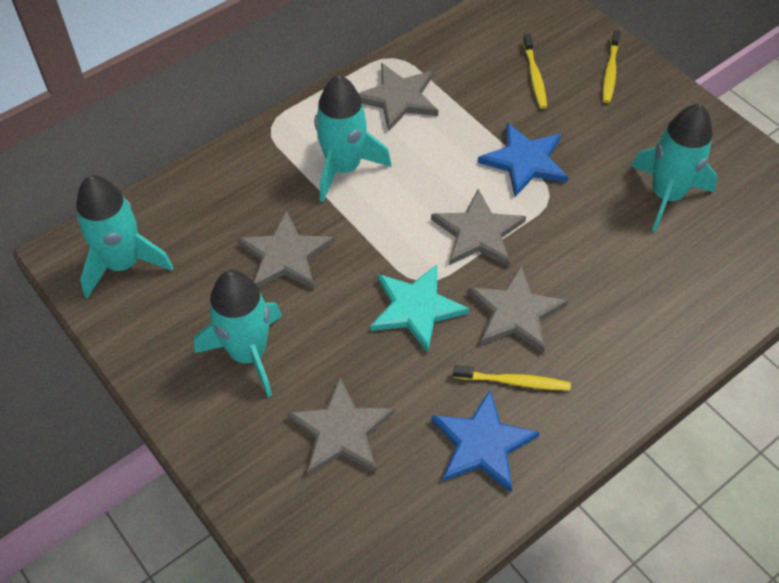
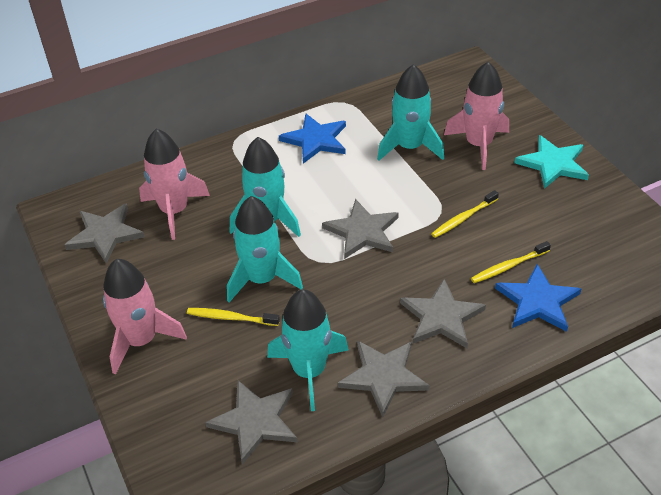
pink rocket: none = 0 -> [103,259,187,375] [139,128,210,240] [444,62,509,170] = 3

